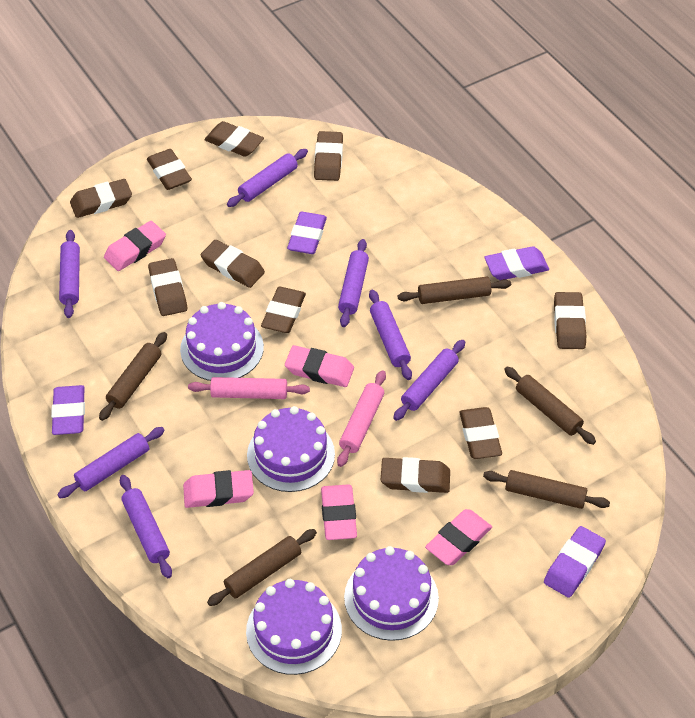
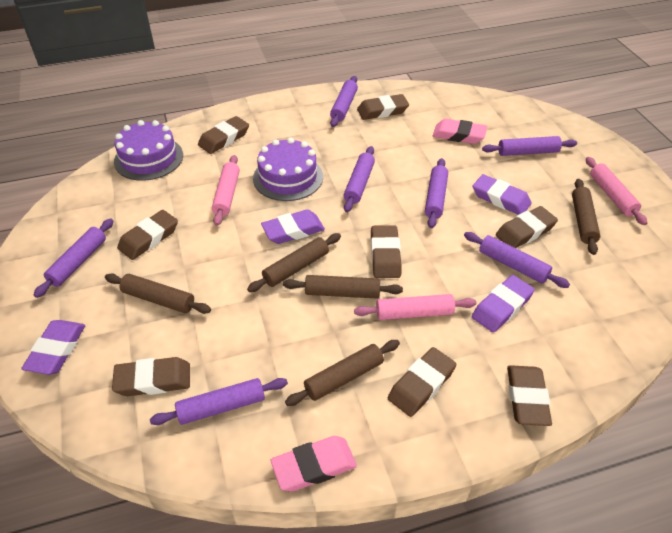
brown eraser: [70,179,132,218] [147,149,192,190] [148,258,187,316] [201,240,265,288] [204,121,264,157] [261,287,306,333] [314,131,343,181] [381,457,450,493] [460,407,502,459] [554,292,586,349] = 10 -> [112,357,190,396] [117,210,178,260] [198,116,249,154] [357,94,409,120] [371,225,401,278] [388,347,456,417] [496,206,558,248] [507,365,552,426] = 8
pink eraser: [104,221,166,271] [183,470,254,508] [285,345,354,387] [321,484,357,540] [425,509,492,565] = 5 -> [271,436,357,492] [433,119,487,144] = 2
pink rolling pin: [188,377,310,399] [337,370,386,467] = 2 -> [212,155,240,226] [354,294,476,320] [586,157,647,225] = 3
purple cake: [180,302,264,381] [246,579,342,675] [247,406,335,492] [344,546,439,641] = 4 -> [114,120,183,181] [253,138,323,201] = 2

